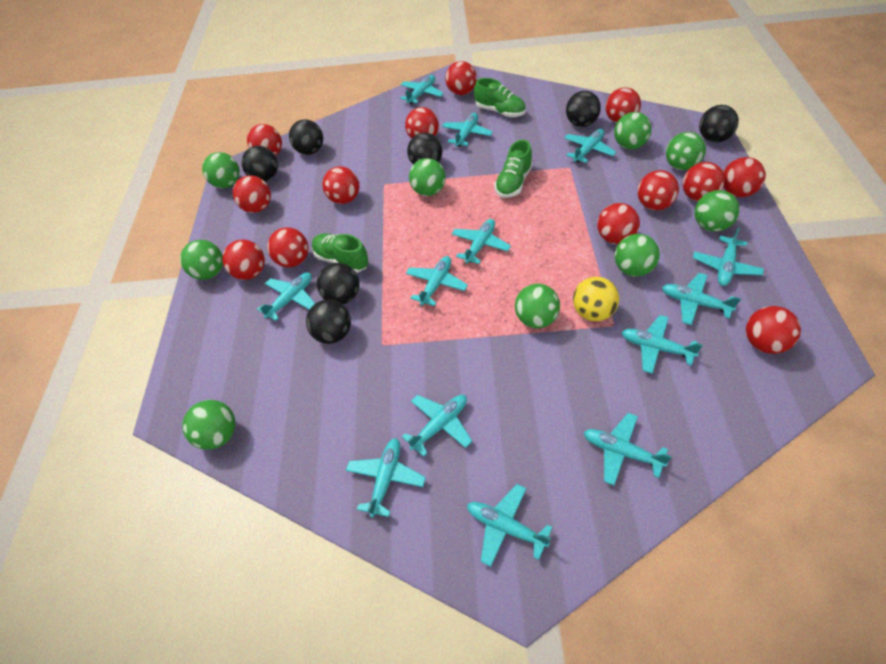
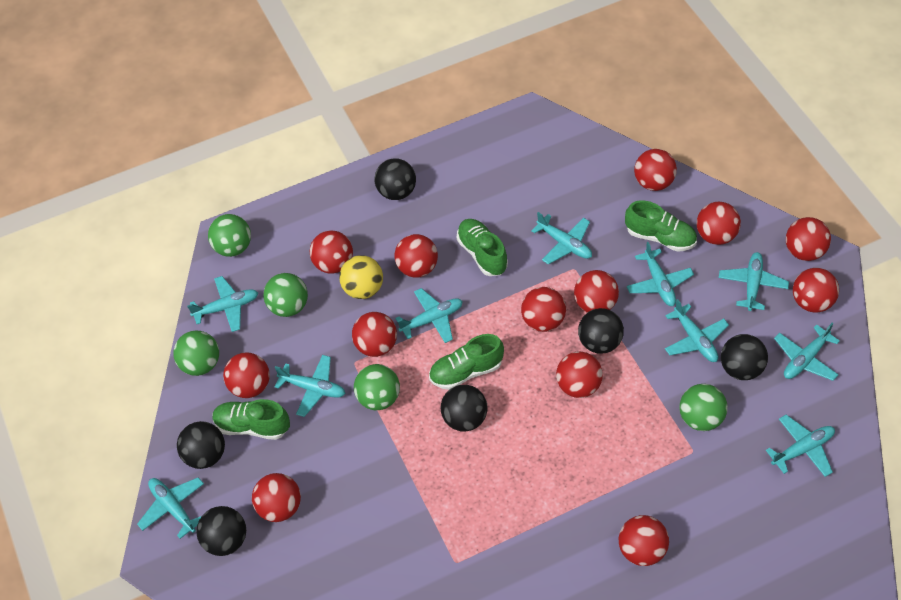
black ball: [241,146,278,181] [289,119,323,155] [306,300,351,344] [317,263,359,305] [407,133,442,164] [566,91,601,127] [699,105,739,143] = 7 -> [177,421,225,469] [196,506,246,556] [374,158,416,200] [441,385,488,432] [578,308,624,354] [721,334,768,380] = 6
green ball: [180,240,223,280] [182,400,235,450] [202,152,240,188] [409,158,446,196] [515,284,560,328] [614,112,652,149] [615,234,660,277] [666,132,706,170] [695,190,739,232] = 9 -> [173,331,219,376] [208,214,251,257] [263,273,308,317] [354,364,400,410] [679,384,728,431] = 5
green shoe: [312,233,369,273] [474,78,526,117] [494,140,533,198] = 3 -> [213,399,290,440] [429,334,504,390] [457,219,508,276] [625,200,697,252] = 4
turquoise plane: [257,273,315,321] [346,438,426,518] [400,75,444,104] [402,395,472,457] [406,256,468,306] [442,113,493,147] [452,219,511,264] [467,484,552,567] [564,129,616,163] [584,413,672,486] [621,315,703,374] [662,273,741,325] [693,227,764,286] = 13 -> [137,477,204,539] [187,276,258,332] [275,355,346,417] [395,288,463,343] [531,212,592,265] [627,242,694,306] [665,299,729,362] [719,252,789,311] [766,415,835,477] [774,323,840,381] = 10

